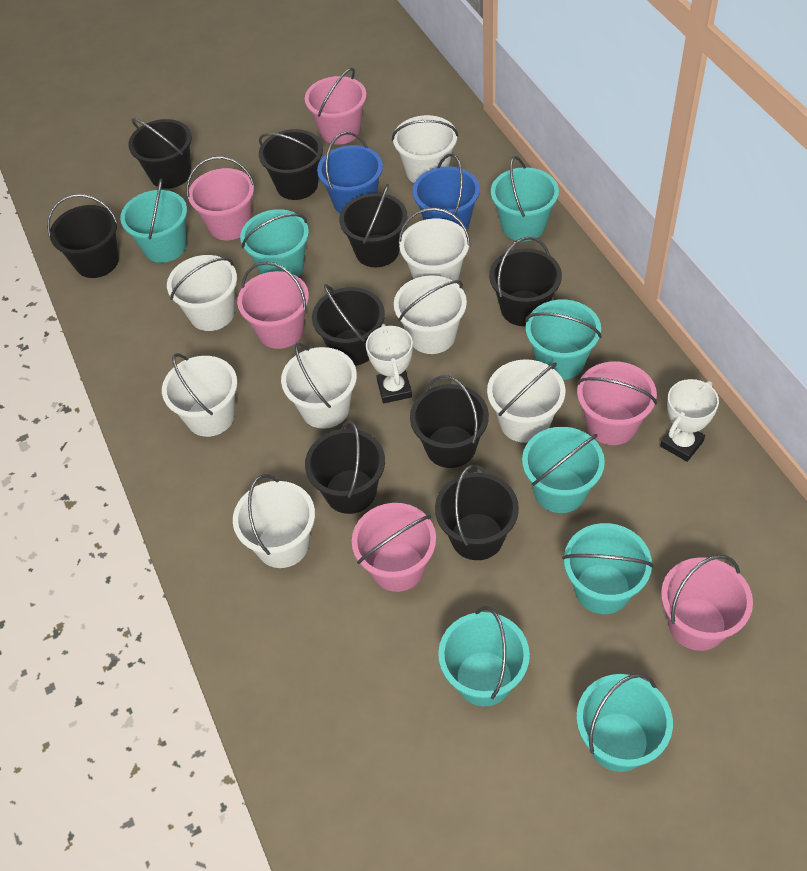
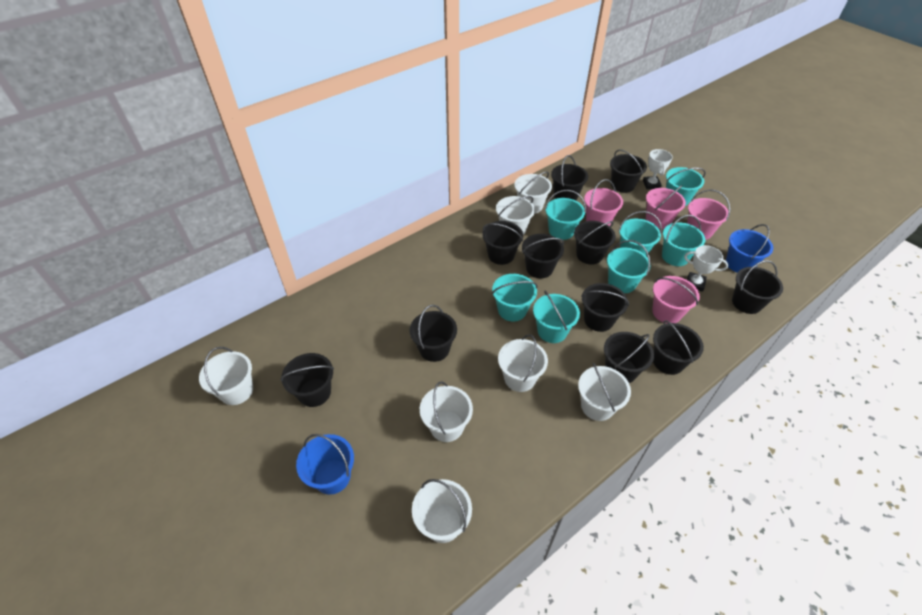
black bucket: [47,194,119,278] [128,118,192,189] [259,129,323,200] [305,420,385,514] [312,284,385,366] [339,184,407,267] [410,375,489,468] [435,465,519,560] [489,237,562,326] = 9 -> [280,353,334,407] [409,305,457,362] [482,221,523,265] [522,234,564,278] [551,155,588,200] [574,221,616,265] [581,283,629,332] [604,332,654,383] [610,149,647,193] [653,320,704,375] [732,260,783,314] = 11
pink bucket: [186,156,255,240] [237,261,309,349] [305,68,367,145] [352,503,436,592] [577,361,657,445] [661,555,753,651] = 6 -> [584,179,623,226] [646,185,686,229] [652,276,700,324] [687,190,730,240] = 4
turquoise bucket: [120,179,187,263] [240,209,309,277] [438,606,530,706] [491,156,559,242] [522,427,605,513] [525,299,602,380] [562,523,654,614] [576,673,673,772] = 8 -> [492,274,538,322] [533,290,580,343] [545,190,586,240] [607,240,651,293] [619,211,662,256] [662,215,705,266] [666,167,706,206] = 7
white bucket: [162,353,237,437] [167,255,237,331] [233,474,315,568] [281,343,357,429] [392,115,459,183] [394,275,467,354] [398,208,471,281] [487,359,565,443] = 8 -> [199,347,253,405] [412,479,472,543] [420,381,473,442] [496,196,535,235] [498,334,548,392] [514,171,552,214] [578,363,631,421] = 7

